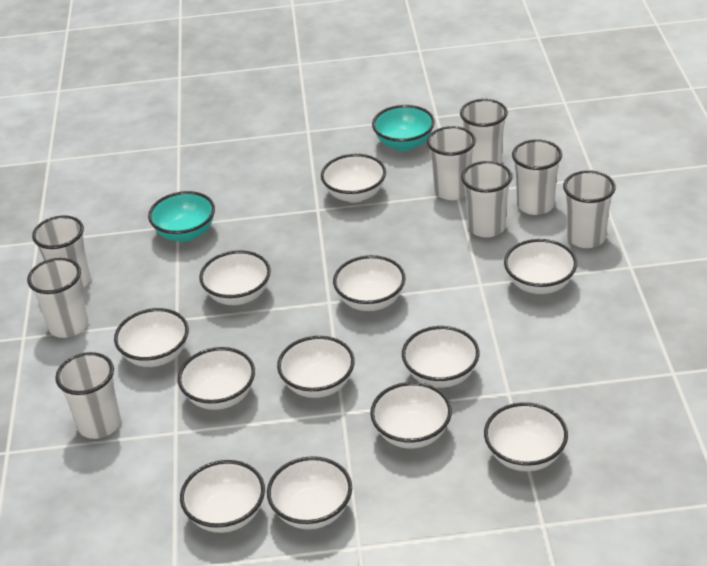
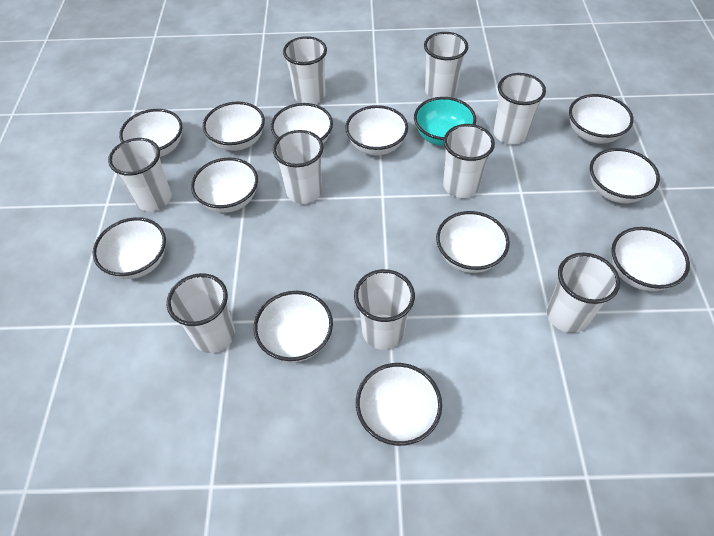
turquoise bowl: [148,191,215,242] [372,105,435,151] = 2 -> [414,97,476,146] = 1
white cup: [27,258,88,338] [32,216,91,289] [55,352,121,439] [427,126,476,200] [460,99,508,164] [461,161,512,238] [512,139,562,215] [563,170,616,248] = 8 -> [108,138,172,211] [167,273,235,353] [273,130,324,204] [283,36,327,104] [354,269,415,350] [424,32,468,98] [443,124,495,198] [493,73,546,144] [547,253,620,333] = 9

